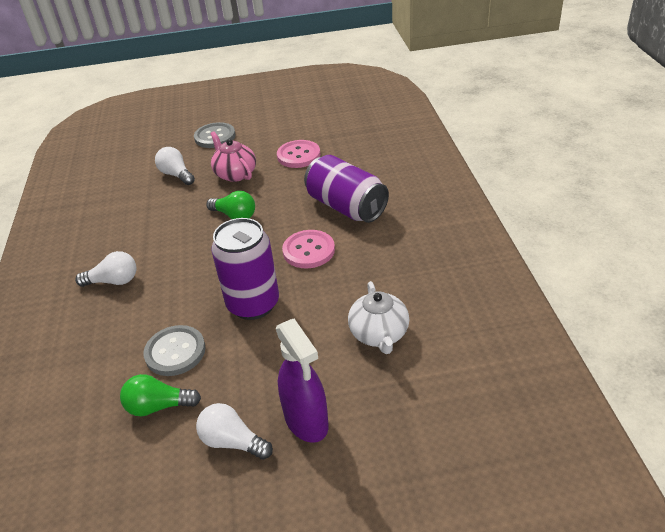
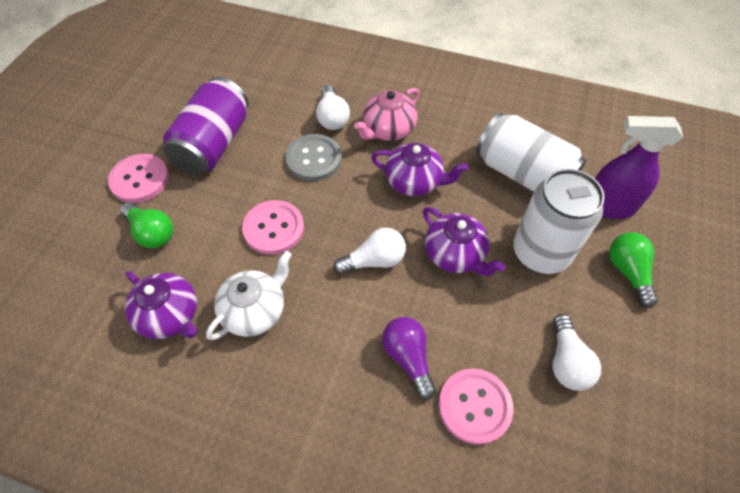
grey button: [143,325,206,376] [194,122,236,148] = 2 -> [285,134,342,181] = 1
pink button: [277,140,320,168] [282,230,335,268] = 2 -> [108,154,169,203] [242,200,304,255] [438,368,514,445] = 3
purple can: [211,218,279,320] [304,155,389,223] = 2 -> [163,77,249,174] = 1
purple light bulb: none = 0 -> [382,317,436,399] = 1
purple teapot: none = 0 -> [125,271,197,339] [371,143,468,196] [423,207,505,276] = 3
white can: none = 0 -> [476,112,587,192] [513,169,605,274] = 2

